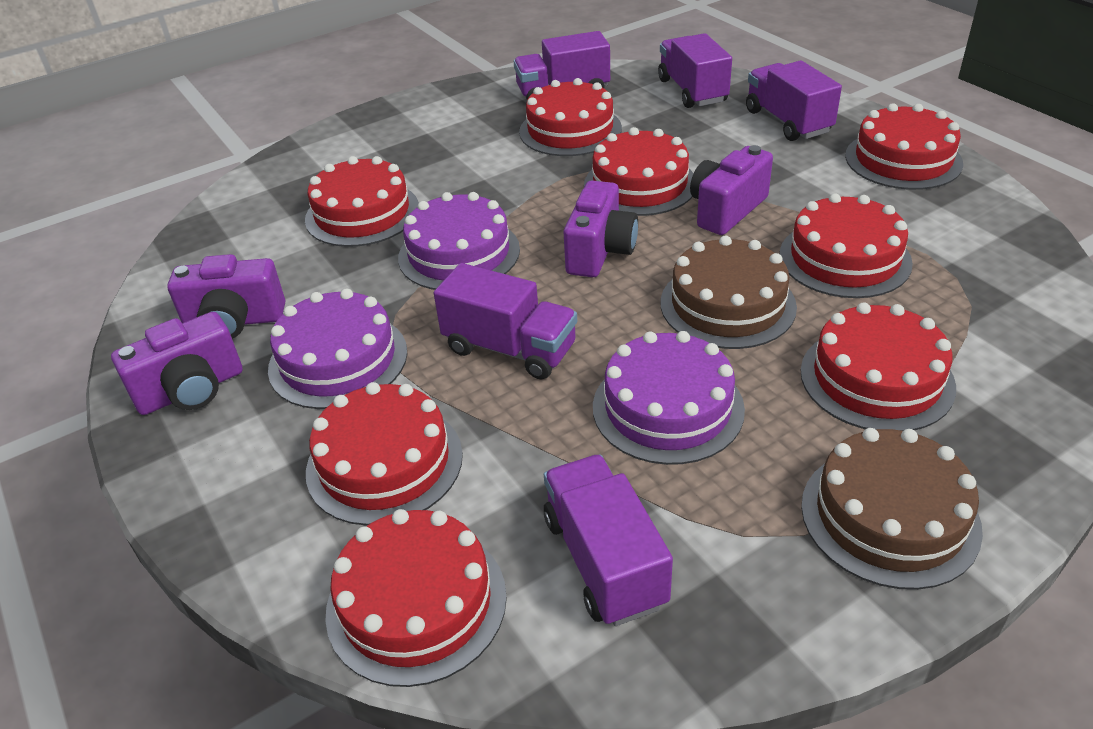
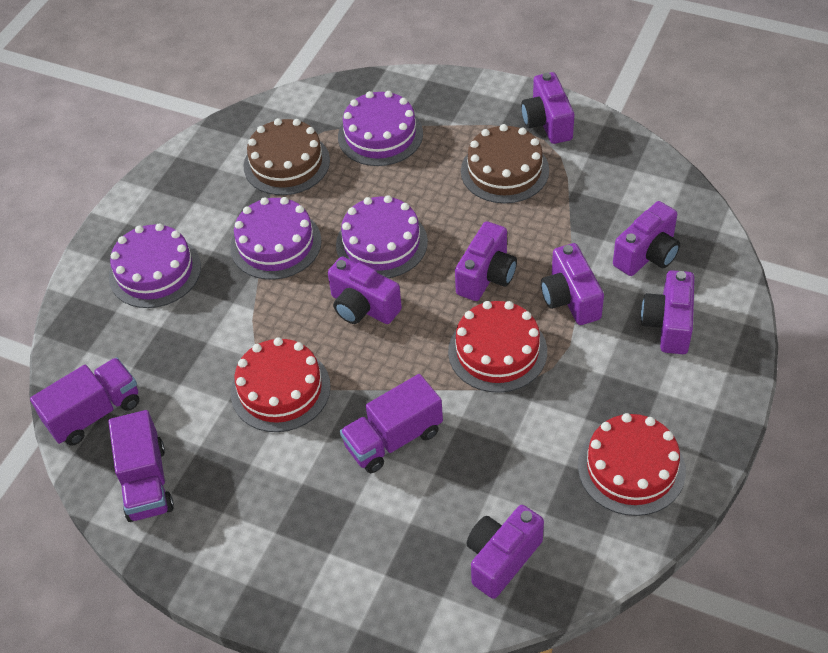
purple cake: [268,289,407,409] [398,192,520,290] [593,331,745,465] = 3 -> [109,223,201,308] [230,197,322,280] [336,195,428,278] [338,91,423,166] = 4
purple camera: [111,312,243,415] [167,254,285,338] [564,181,638,277] [690,145,773,235] = 4 -> [328,256,402,324] [455,221,517,301] [467,505,544,599] [521,72,574,144] [541,243,604,325] [613,201,680,276] [641,270,695,354] = 7
purple truck: [434,263,577,379] [514,31,610,100] [544,455,673,626] [658,33,732,108] [746,61,842,141] = 5 -> [30,357,139,446] [108,410,174,522] [340,374,443,473] = 3
red cake: [305,156,419,247] [306,382,463,526] [325,509,507,687] [519,78,622,156] [584,127,694,216] [780,193,913,298] [801,302,956,431] [845,103,963,190] = 8 -> [231,337,331,432] [448,301,547,393] [578,413,686,516] = 3

